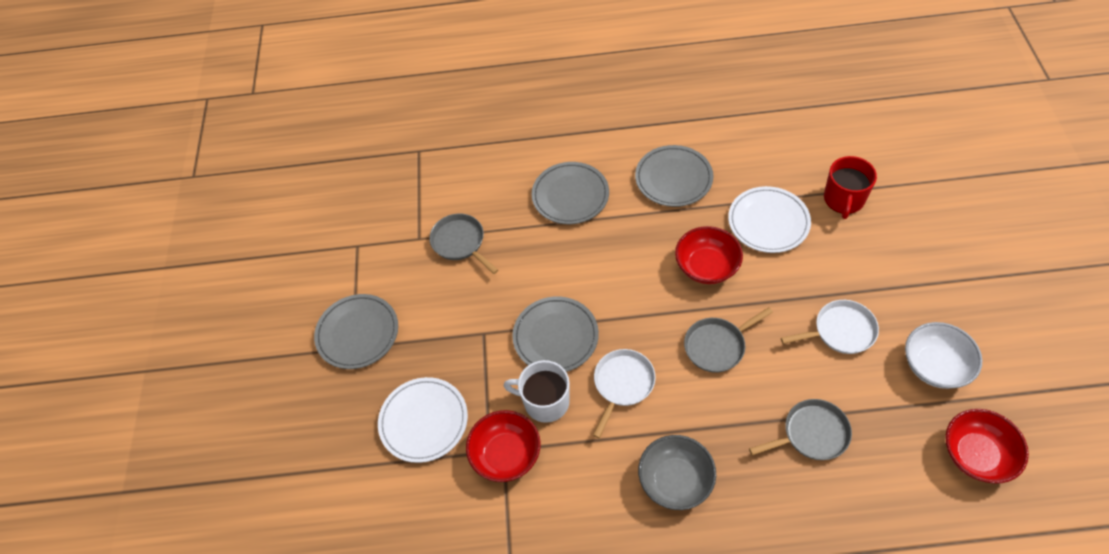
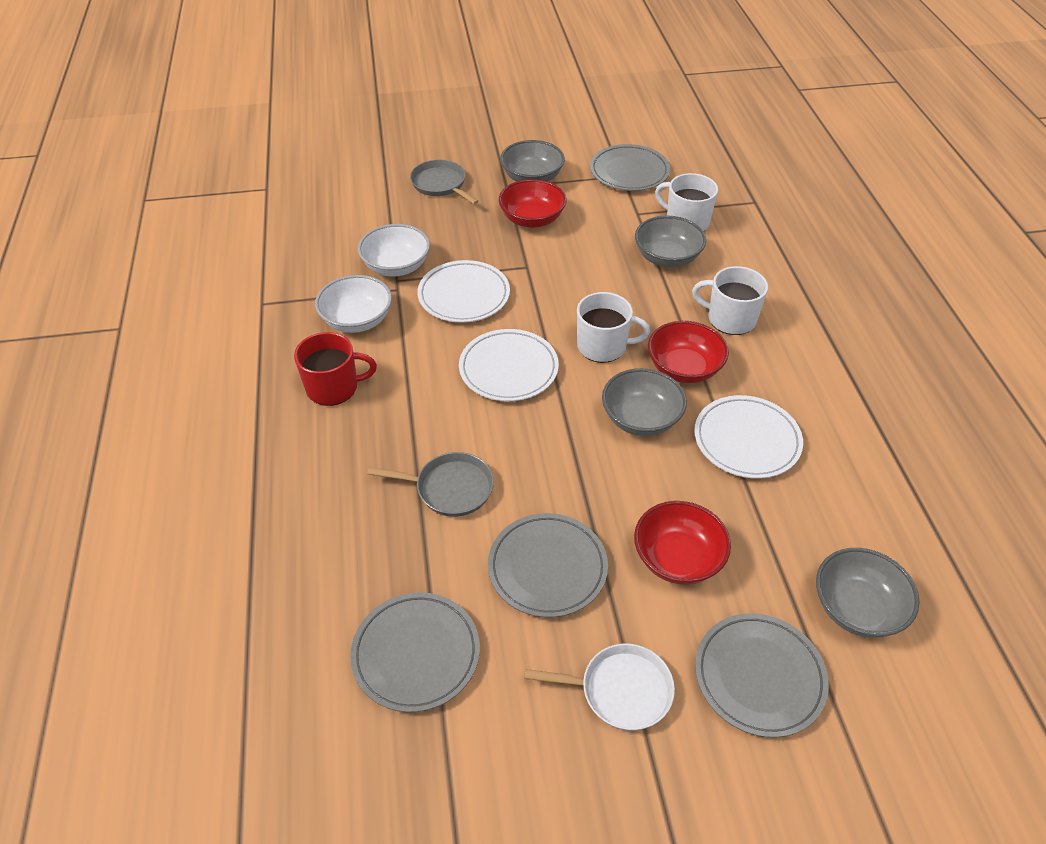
grey bowl: [638,435,716,510] = 1 -> [500,140,565,182] [602,368,687,436] [635,215,706,267] [816,548,920,638] = 4
grey pan: [429,214,498,274] [684,307,773,373] [749,399,852,460] = 3 -> [367,452,494,517] [410,160,479,204] = 2
white bowl: [905,322,982,389] = 1 -> [315,275,392,333] [358,224,430,276] = 2
white mug: [504,360,570,423] = 1 -> [577,292,650,363] [655,173,718,232] [692,266,768,335] = 3
white pan: [593,349,656,438] [781,300,879,354] = 2 -> [524,644,675,731] = 1
white plate: [378,377,468,463] [728,186,811,253] = 2 -> [417,260,510,323] [459,329,559,401] [694,395,803,479] = 3

